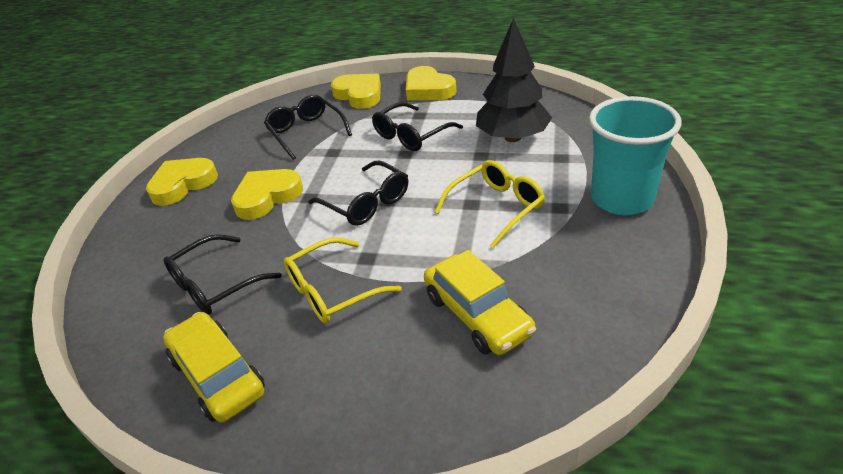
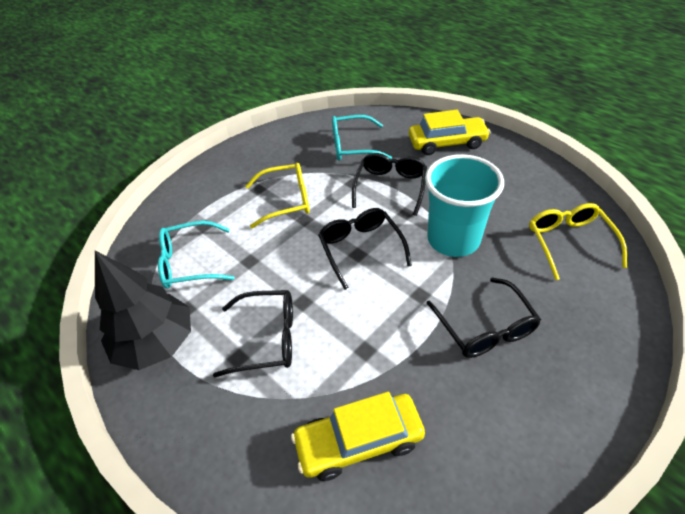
turquoise glasses: none = 0 -> [158,221,234,289] [332,115,392,161] = 2
yellow heart: [146,158,218,206] [231,169,303,220] [331,74,381,109] [406,66,457,100] = 4 -> none = 0

